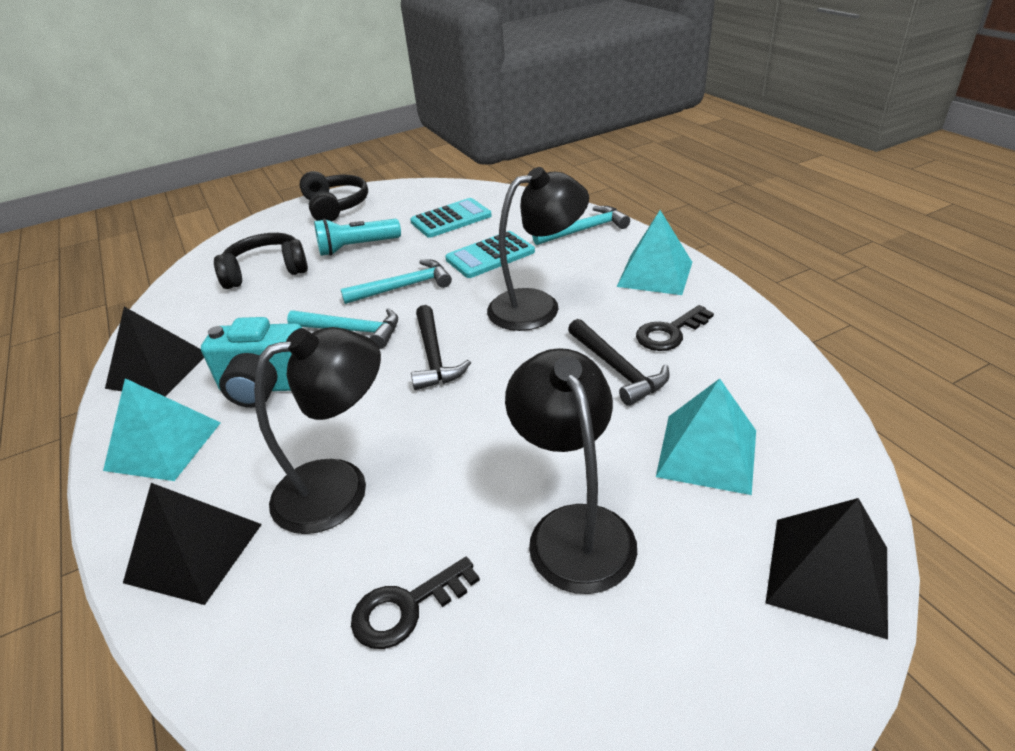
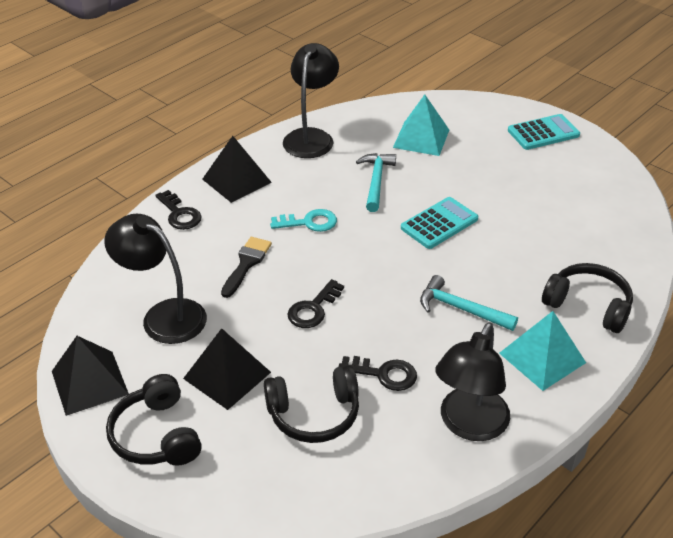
black brush: none = 0 -> [221,237,272,298] = 1
black hammer: [411,305,471,390] [568,319,669,406] = 2 -> none = 0
black headphones: [214,233,308,289] [299,171,368,222] = 2 -> [106,374,202,466] [264,365,359,443] [542,263,633,333] = 3
black key: [351,557,480,649] [636,305,714,351] = 2 -> [155,190,202,230] [288,279,344,328] [339,356,417,391] = 3
turquoise camera: [201,317,302,408] = 1 -> none = 0
turquoise flashlight: [314,218,401,256] = 1 -> none = 0
turquoise hammer: [287,308,398,349] [341,260,452,304] [532,206,630,245] = 3 -> [356,153,396,212] [420,275,518,331] = 2
turquoise key: none = 0 -> [270,209,337,232] = 1
turquoise pyramid: [103,378,221,481] [617,210,692,295] [656,379,756,495] = 3 -> [393,94,449,156] [499,311,586,391] = 2

